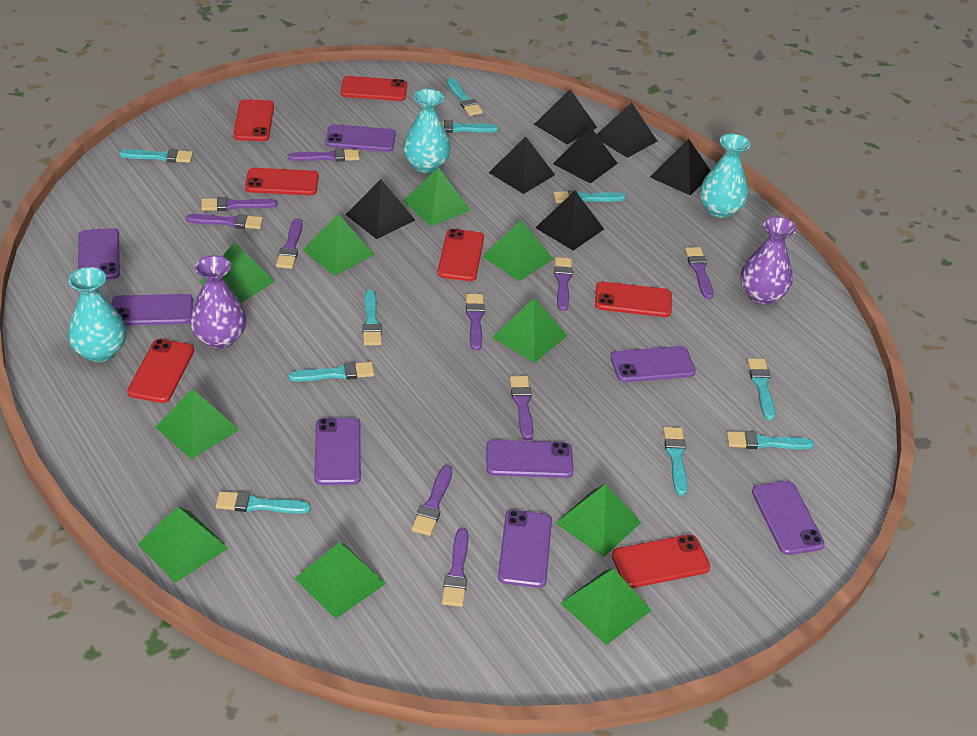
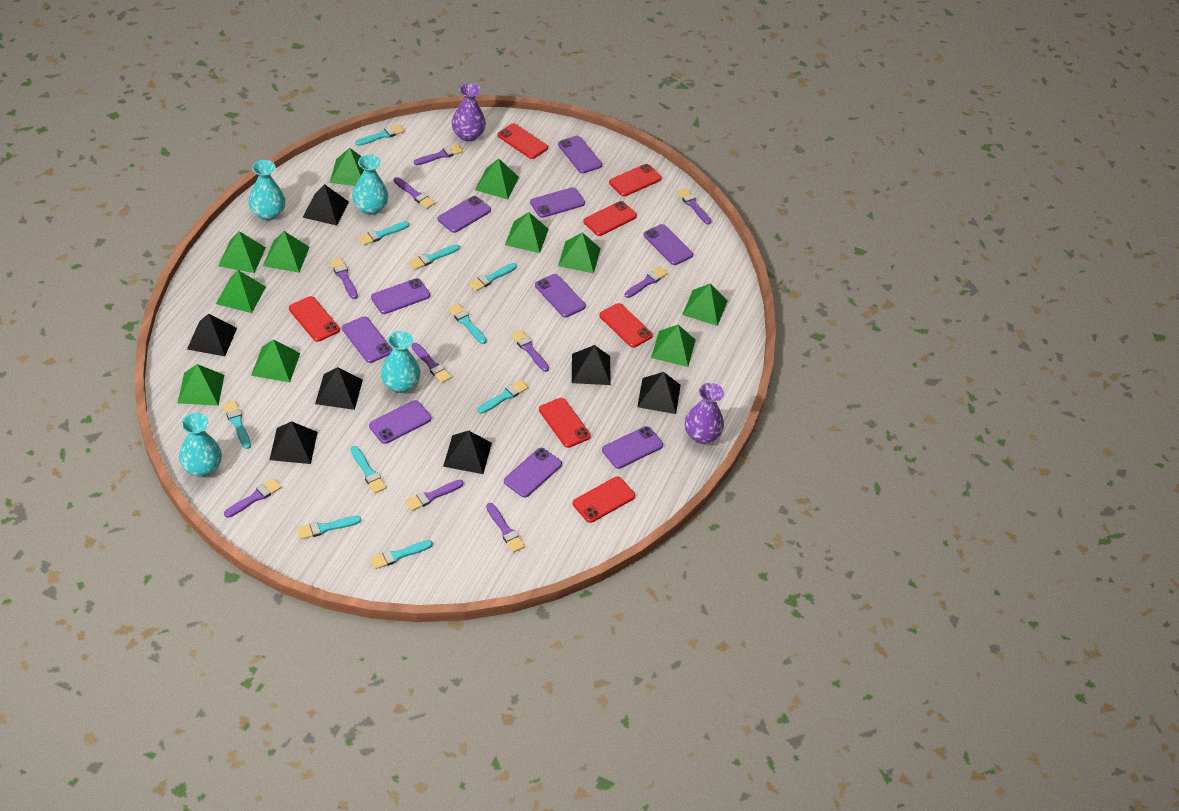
green pyramid: [138,506,228,583] [156,389,239,459] [200,242,275,303] [294,542,386,619] [303,214,375,276] [403,167,470,226] [482,220,553,281] [492,298,567,363] [556,484,641,557] [560,568,652,645] = 10 -> [178,364,224,406] [216,270,266,313] [218,231,266,273] [251,339,300,382] [263,231,309,273] [330,148,364,186] [475,158,519,199] [505,212,549,253] [558,232,601,273] [651,325,696,367] [682,284,728,326] = 11
purple phone: [78,228,120,280] [112,294,193,326] [314,418,361,485] [325,124,396,152] [486,440,574,478] [498,510,552,588] [611,346,696,382] [752,481,825,555] = 8 -> [342,317,392,363] [369,400,431,444] [371,278,430,314] [438,196,491,233] [504,448,562,498] [530,187,585,218] [535,274,586,317] [558,136,602,173] [602,426,663,469] [644,224,693,265] = 10
turquoise vase: [68,267,126,362] [403,89,451,173] [700,133,751,218] = 3 -> [179,413,222,476] [248,160,285,221] [352,155,388,215] [381,331,420,393] = 4

